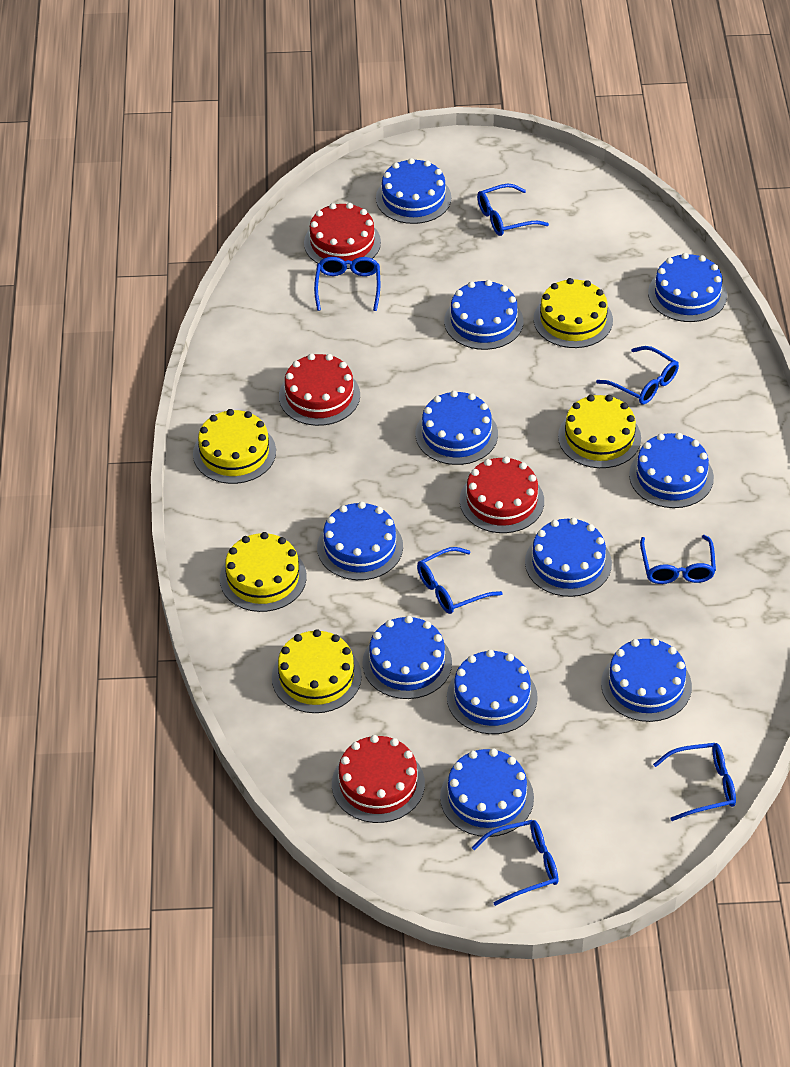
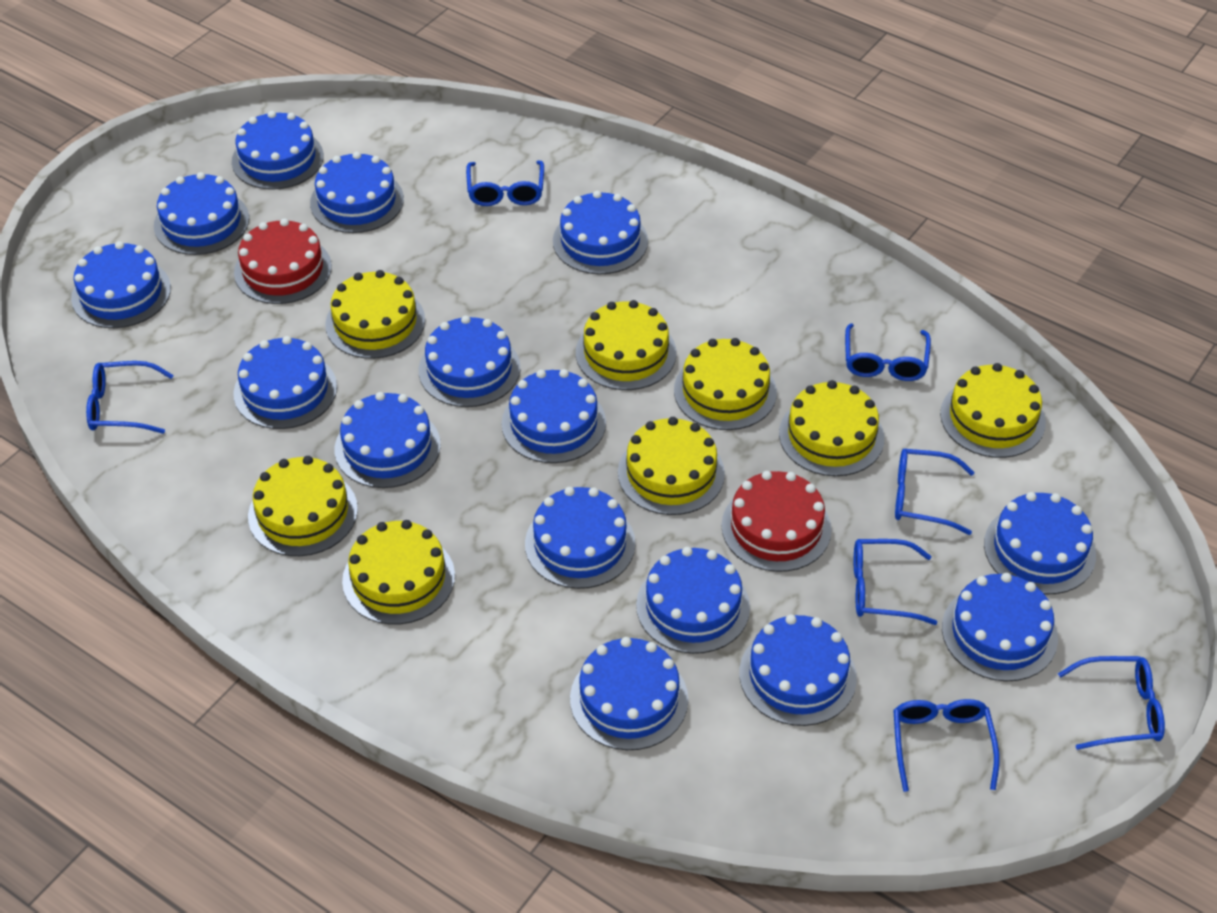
blue cake: [317,502,403,580] [362,616,452,699] [376,158,451,224] [416,391,498,465] [440,749,534,837] [444,280,523,350] [447,650,538,734] [525,518,612,597] [601,638,692,722] [629,433,714,508] [648,253,727,322] = 11 -> [71,241,171,328] [154,172,249,255] [232,111,324,190] [233,336,337,429] [310,152,404,233] [335,392,441,488] [419,316,520,407] [502,369,606,463] [525,487,635,589] [553,191,648,274] [570,637,688,750] [636,547,750,654] [739,614,857,726] [942,573,1058,681] [984,492,1096,594] = 15
red cake: [279,354,360,426] [304,203,381,269] [332,735,425,823] [460,456,544,533] = 4 -> [234,218,332,304] [721,471,832,572] = 2
yellow cake: [193,409,276,484] [220,532,307,612] [272,629,362,713] [534,278,613,348] [558,395,641,468] = 5 -> [248,456,358,556] [325,270,425,359] [342,520,455,625] [576,300,676,390] [618,417,725,515] [674,338,777,430] [779,380,884,476] [940,363,1046,458] = 8

